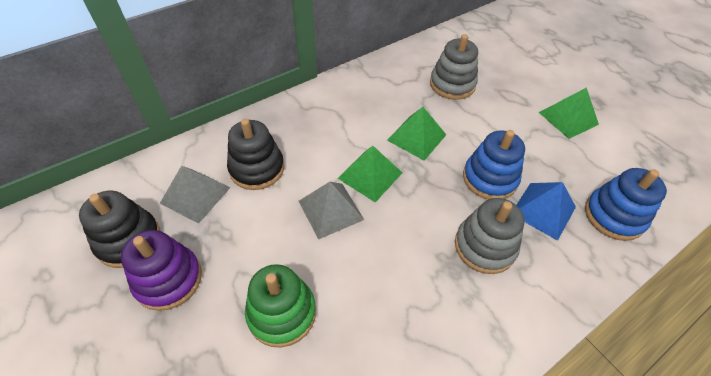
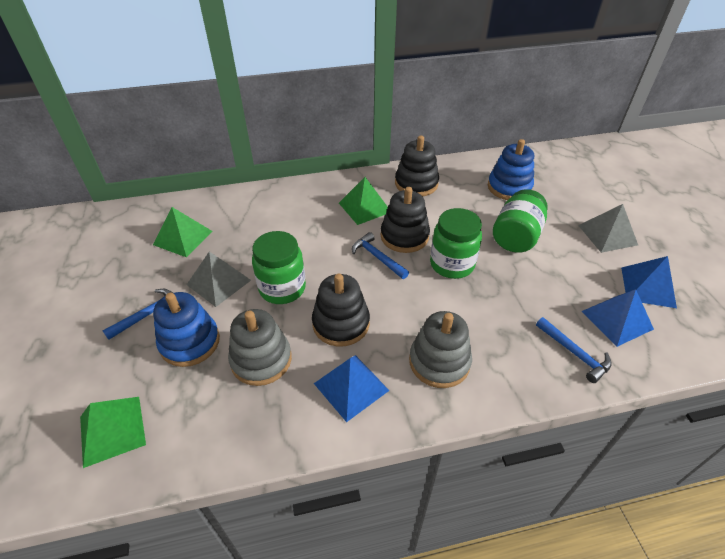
black stacking toy: [79,191,160,268] [227,119,284,190] = 2 -> [312,274,370,347] [381,187,430,253] [395,135,439,196] = 3
blue hammer: none = 0 -> [102,289,173,340] [352,232,409,279] [536,317,612,383] = 3
blue pyramid: [517,182,576,241] = 1 -> [314,355,390,422] [582,289,654,347] [621,256,677,308] = 3
green jar: none = 0 -> [252,231,306,304] [430,208,482,279] [493,189,548,253] = 3
green stacking toy: [245,264,316,348] = 1 -> none = 0
purple stacking toy: [121,230,202,311] = 1 -> none = 0

